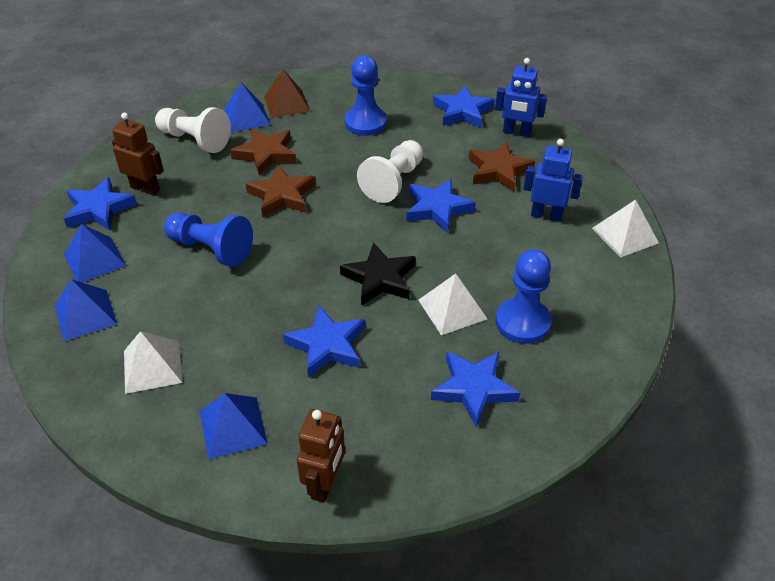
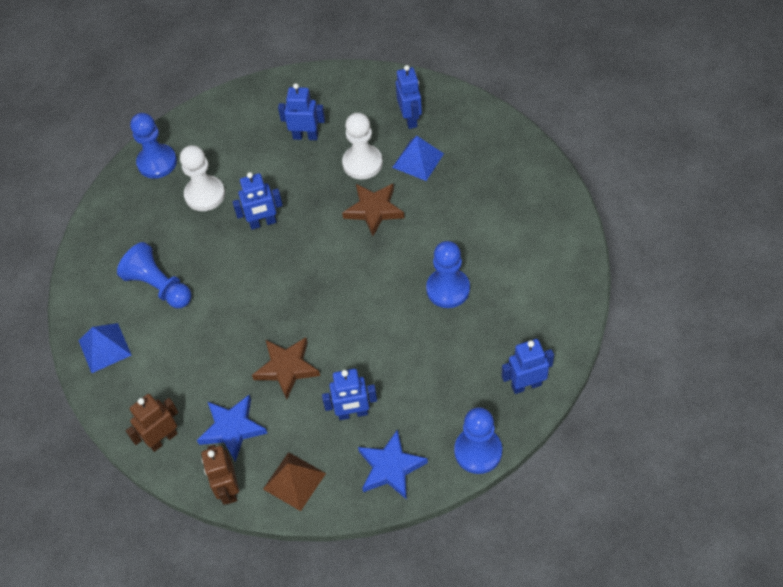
black star: [340,242,416,306] = 1 -> none = 0
blue pawn: [164,213,253,267] [344,55,387,136] [495,249,552,344] = 3 -> [117,242,192,308] [130,113,177,179] [426,241,470,308] [454,407,502,474] = 4
blue pyramid: [55,279,117,341] [64,224,127,283] [200,393,268,460] [224,83,271,132] = 4 -> [79,323,131,373] [392,136,444,181] = 2
blue robot: [495,58,547,137] [523,139,583,221] = 2 -> [232,172,283,230] [278,83,325,140] [322,369,377,420] [396,65,422,129] [502,339,554,394] = 5
blue star: [64,177,137,231] [283,306,365,378] [406,178,476,233] [431,351,520,427] [433,85,495,128] = 5 -> [197,395,268,462] [358,429,428,500] = 2
brown star: [230,128,296,176] [246,165,315,217] [468,142,535,192] = 3 -> [252,337,320,399] [342,184,404,236] = 2
white pyramid: [124,331,182,394] [418,274,487,335] [592,200,659,258] = 3 -> none = 0

